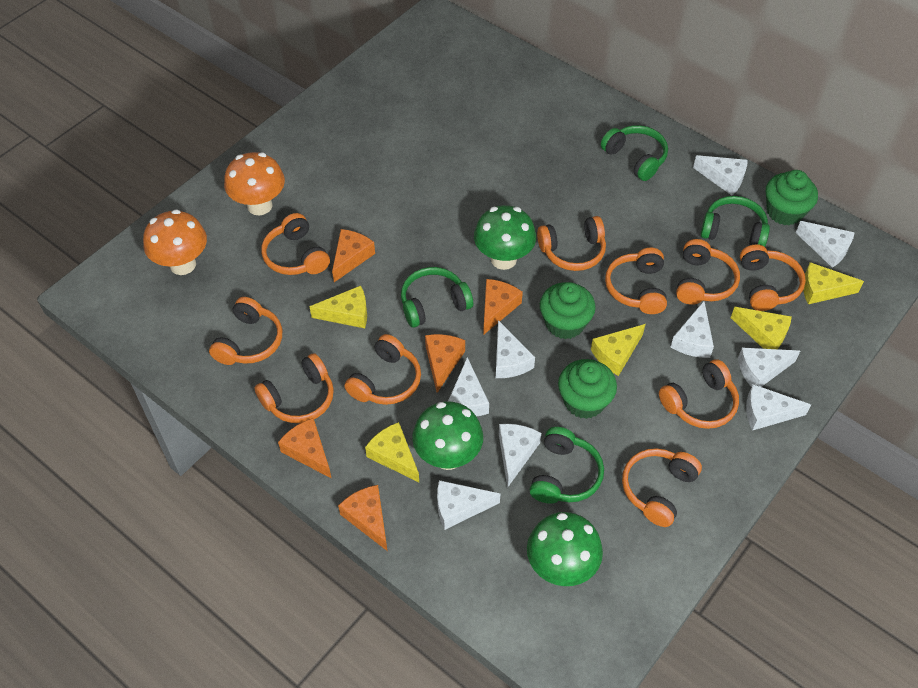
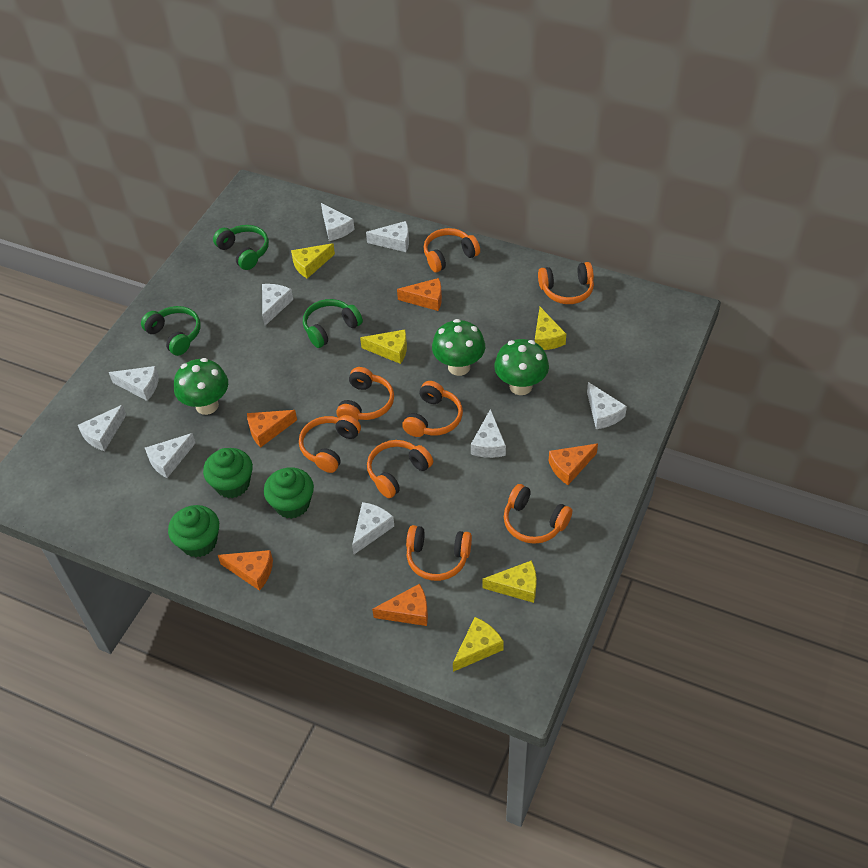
green headphones: [401,267,473,327] [530,427,604,504] [601,125,668,181] [701,196,770,247] = 4 -> [141,306,201,356] [213,225,269,270] [303,299,363,348] = 3
orange headphones: [209,297,282,365] [255,353,334,423] [262,213,330,275] [344,334,421,405] [537,216,606,271] [605,248,667,314] [622,448,702,527] [659,359,739,429] [676,239,740,305] [740,244,806,311] = 10 -> [299,415,361,473] [336,367,394,421] [367,440,433,498] [402,381,463,437] [406,525,472,581] [423,228,480,272] [504,484,572,544] [538,262,594,304] = 8
orange mushroom: [143,209,207,275] [224,152,285,215] = 2 -> none = 0

